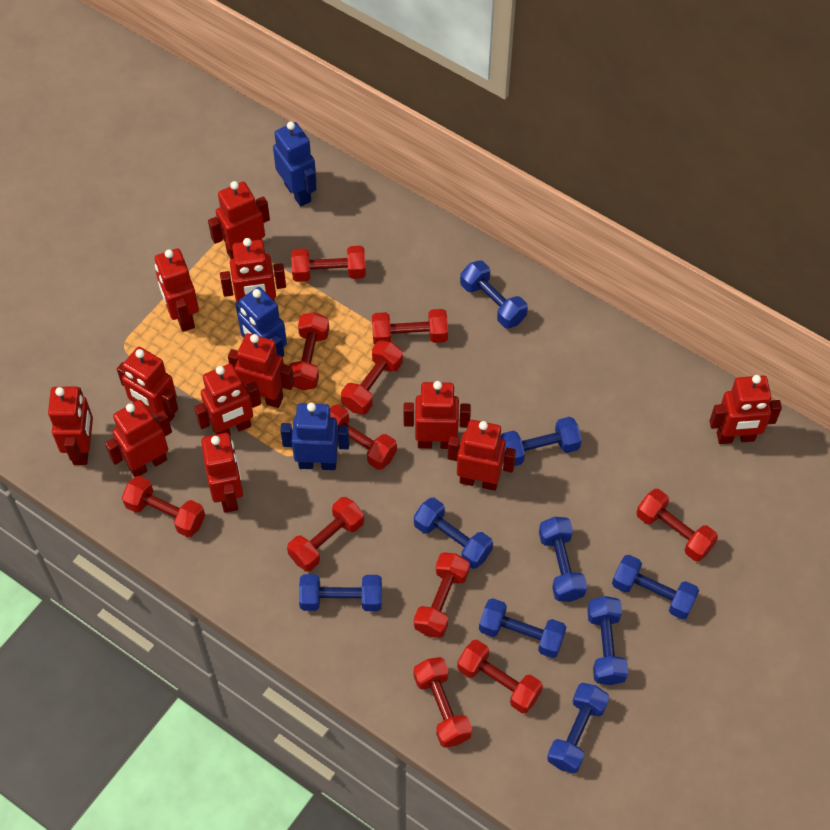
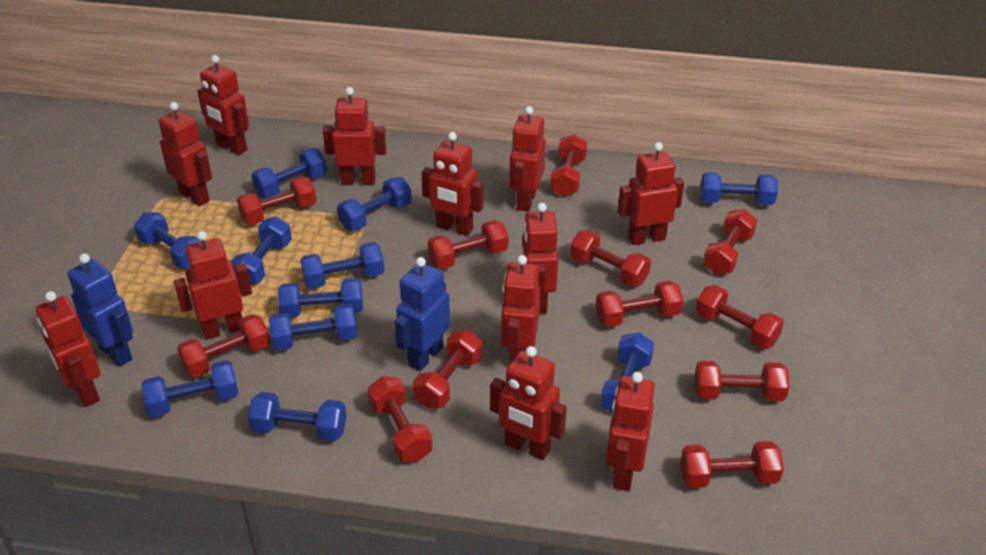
blue dumbbell: [299,574,382,611] [414,498,493,569] [460,260,528,328] [479,598,566,658] [501,417,582,466] [539,517,587,602] [547,683,609,774] [587,596,629,685] [612,555,699,619] = 9 -> [134,212,202,269] [142,360,239,417] [231,216,292,285] [248,392,346,442] [251,148,327,198] [269,304,357,351] [278,278,363,318] [301,242,384,289] [337,177,412,231] [601,332,654,413] [700,172,778,205] = 11
blue robot: [235,287,287,357] [273,122,317,207] [280,403,350,470] = 3 -> [68,253,133,367] [394,257,450,371] = 2
red dumbbell: [122,476,205,537] [287,497,364,571] [289,312,329,390] [291,246,366,282] [330,404,397,470] [341,340,403,415] [372,309,448,345] [414,552,470,638] [414,657,472,748] [457,640,543,713] [636,489,718,561] = 11 -> [177,314,271,378] [237,177,316,225] [368,376,432,462] [413,330,482,409] [428,220,508,269] [550,134,587,197] [570,230,651,287] [596,280,683,327] [680,441,784,488] [695,285,784,349] [695,361,790,401] [703,209,757,275] = 12

